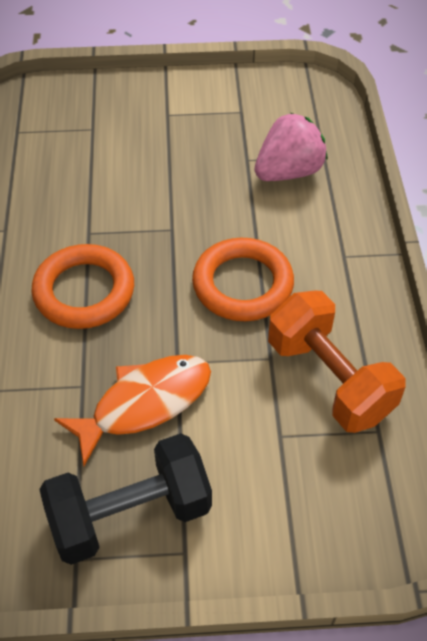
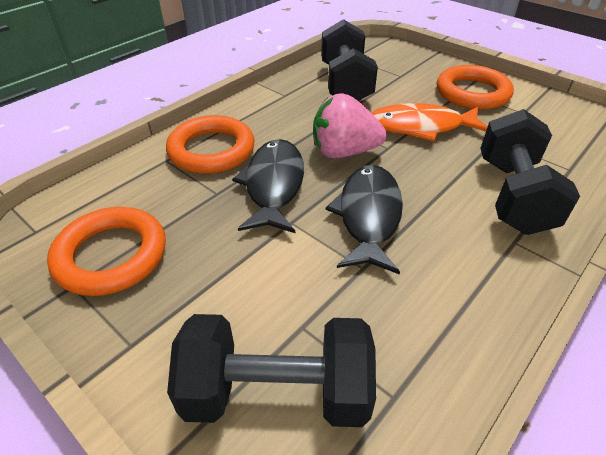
black dumbbell: [39,433,212,565] = 1 -> [167,314,376,427] [321,19,378,101] [480,109,580,235] = 3
black fish: none = 0 -> [232,139,304,233] [326,165,403,275] = 2
orange dumbbell: [268,291,406,433] = 1 -> none = 0
orange ring: [31,244,134,329] [192,238,294,321] = 2 -> [47,207,166,296] [166,115,255,174] [437,65,514,110] = 3

